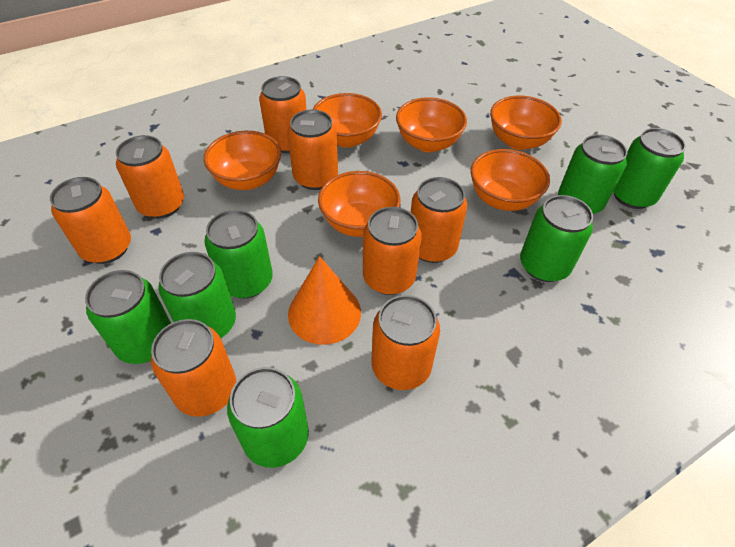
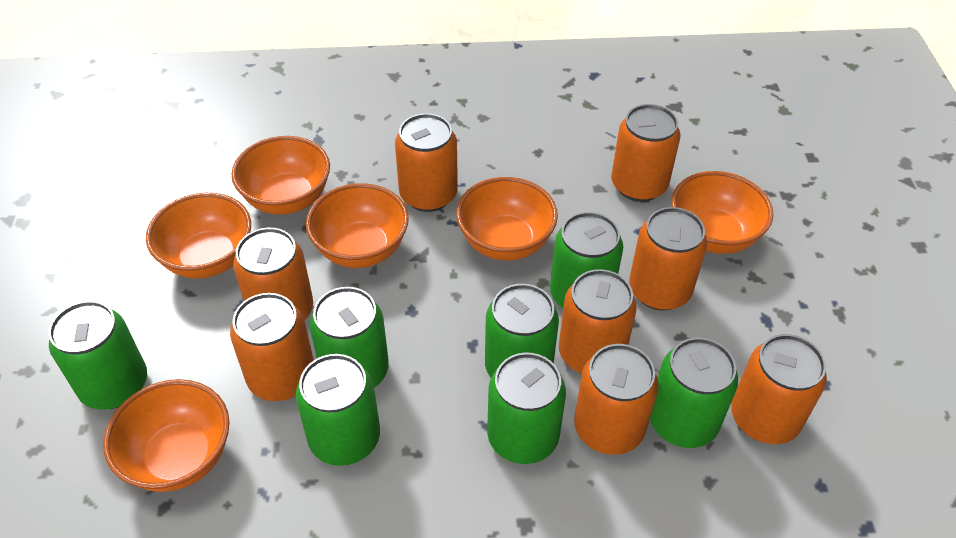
orange cone: [288,256,361,345] = 1 -> none = 0

